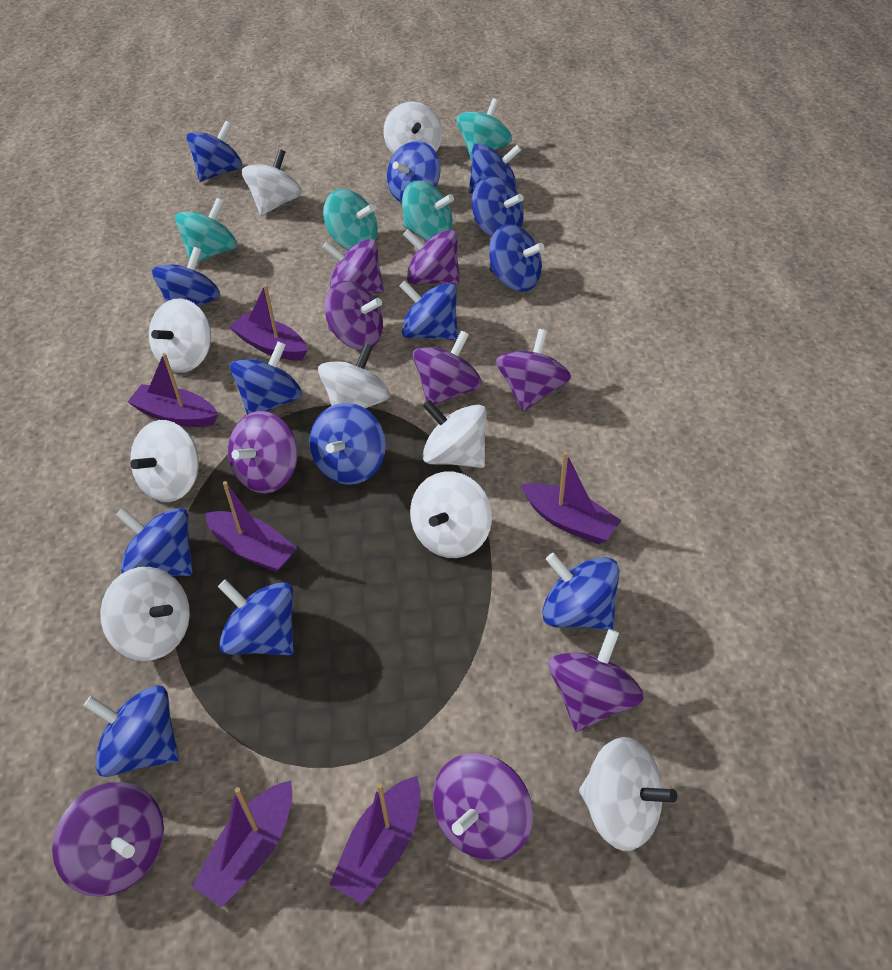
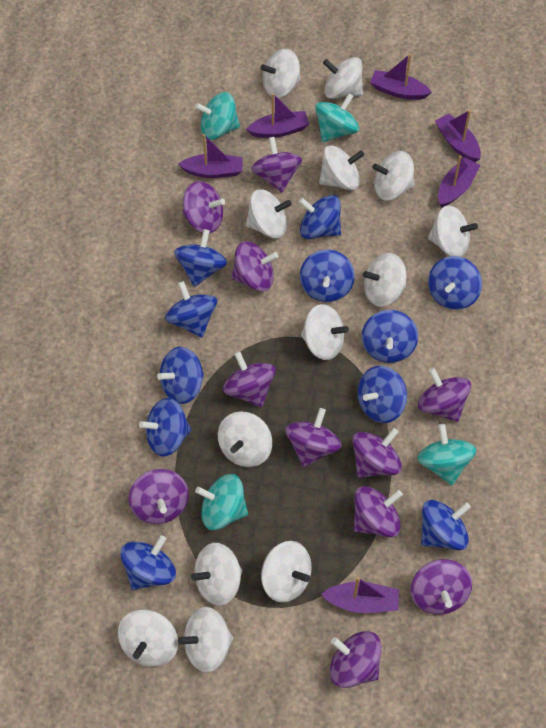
blue spinning top: [83,685,179,777] [116,508,193,576] [152,247,220,307] [187,121,242,182] [218,579,294,655] [230,341,302,415] [309,403,386,485] [387,141,441,203] [399,281,458,340] [469,144,522,194] [472,176,524,238] [489,224,544,292] [542,553,620,630] = 13 -> [120,535,176,590] [139,398,191,457] [157,347,204,404] [165,281,217,338] [174,229,227,287] [299,195,341,239] [300,250,355,302] [357,366,407,423] [362,310,418,363] [421,500,471,550] [428,256,482,310] = 11
purple spinning top: [52,782,164,897] [228,411,297,493] [322,239,384,293] [324,281,383,350] [403,229,460,284] [413,330,482,405] [433,753,533,861] [496,329,571,411] [548,629,644,732] = 9 -> [129,469,189,524] [183,181,225,233] [223,351,276,407] [231,241,278,292] [251,137,302,193] [285,408,342,467] [330,631,382,688] [353,428,402,478] [354,486,403,537] [411,559,472,615] [418,368,471,422] = 11
white spinning top: [100,567,190,661] [130,420,199,502] [149,298,211,373] [242,149,302,216] [318,343,390,409] [383,102,442,155] [410,471,492,558] [423,400,487,468] [579,737,677,851] = 9 -> [118,609,178,667] [178,607,233,672] [191,543,242,606] [218,412,272,467] [246,189,292,239] [260,49,301,98] [261,541,312,603] [301,304,349,360] [319,145,364,190] [323,57,363,99] [363,253,406,307] [372,151,415,201] [428,205,478,257] = 13

